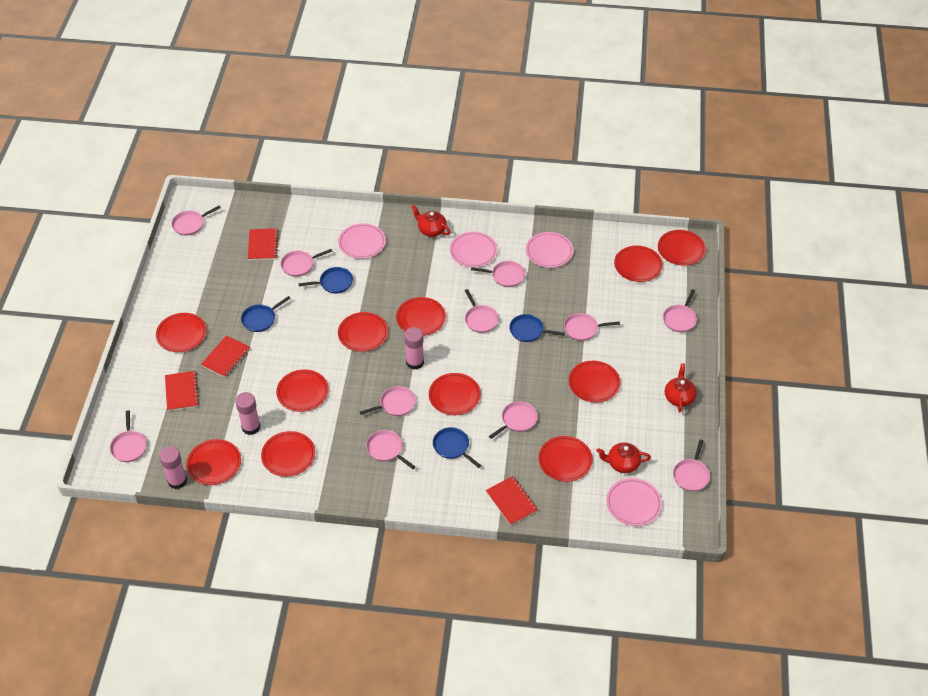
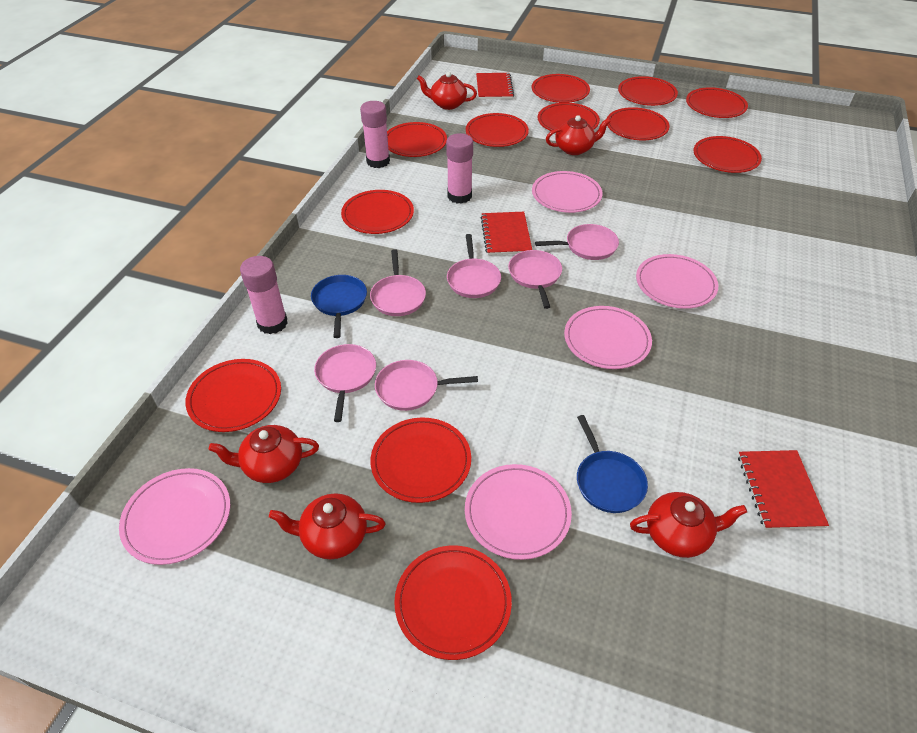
blue pan: [241,296,291,332] [299,267,353,294] [433,427,481,468] [509,314,565,342] = 4 -> [311,275,367,338] [577,415,648,513] = 2
pink pan: [110,410,147,462] [171,206,221,236] [280,249,332,277] [360,386,416,416] [366,430,415,469] [465,289,499,333] [471,261,525,287] [489,401,538,439] [564,313,620,341] [663,289,697,332] [673,440,710,491] = 11 -> [314,344,376,422] [370,249,426,316] [375,360,478,411] [447,234,501,298] [508,250,562,309] [535,224,619,260] = 6
pink plate: [338,223,386,259] [450,232,498,267] [526,232,574,268] [606,478,662,526] = 4 -> [119,468,230,565] [465,464,572,560] [532,171,602,213] [564,306,652,369] [636,254,718,309] = 5
red notebook: [165,371,199,411] [201,335,250,378] [248,228,278,260] [486,476,538,526] = 4 -> [476,73,514,99] [481,212,532,255] [738,450,829,530] = 3
red plate: [156,313,207,352] [187,439,241,485] [261,431,315,477] [276,369,329,412] [338,312,388,352] [396,297,446,336] [429,373,481,415] [539,436,593,482] [569,361,621,402] [614,246,663,282] [658,230,706,265] = 11 -> [185,359,281,432] [341,190,414,234] [370,417,471,503] [387,122,447,157] [394,545,512,660] [466,113,529,147] [532,74,590,103] [538,103,600,131] [607,107,670,140] [618,76,678,106] [686,87,748,118] [694,136,762,173] = 12
red teapot: [412,205,450,237] [596,442,651,473] [665,363,697,412] = 3 -> [209,425,319,483] [269,493,385,559] [417,72,477,110] [546,115,611,155] [630,492,747,558] = 5

